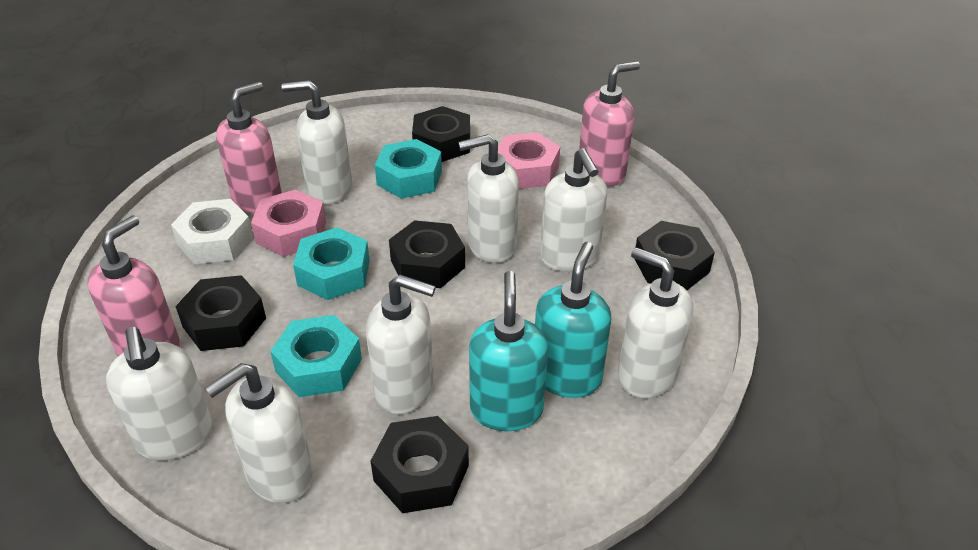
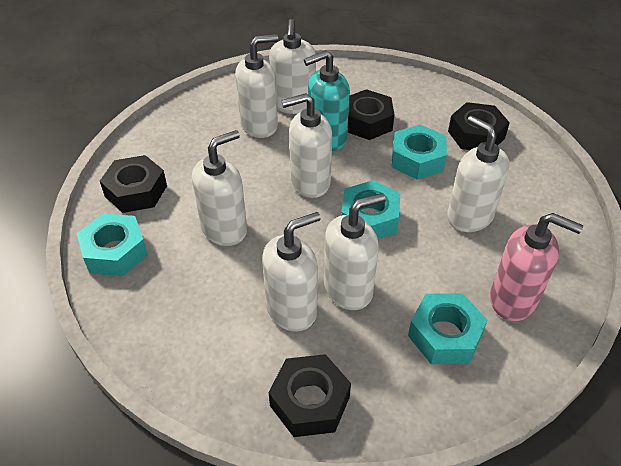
black nut: [175,275,266,351] [371,416,469,513] [389,220,465,288] [412,106,470,162] [634,221,715,290] = 5 -> [100,155,167,213] [269,354,351,437] [348,89,395,140] [448,102,510,150] = 4
pink nut: [251,190,326,257] [498,132,560,189] = 2 -> none = 0
pink soap dispenser: [87,215,180,356] [216,82,282,213] [579,61,640,186] = 3 -> [490,213,583,321] = 1
turquoise nut: [270,315,362,397] [293,227,370,300] [375,139,442,199] = 3 -> [76,213,148,276] [341,180,400,239] [392,124,447,180] [408,293,487,364] = 4
turquoise soap dispenser: [469,271,548,431] [535,242,612,398] = 2 -> [304,50,350,151] = 1
white nut: [171,199,253,264] = 1 -> none = 0

